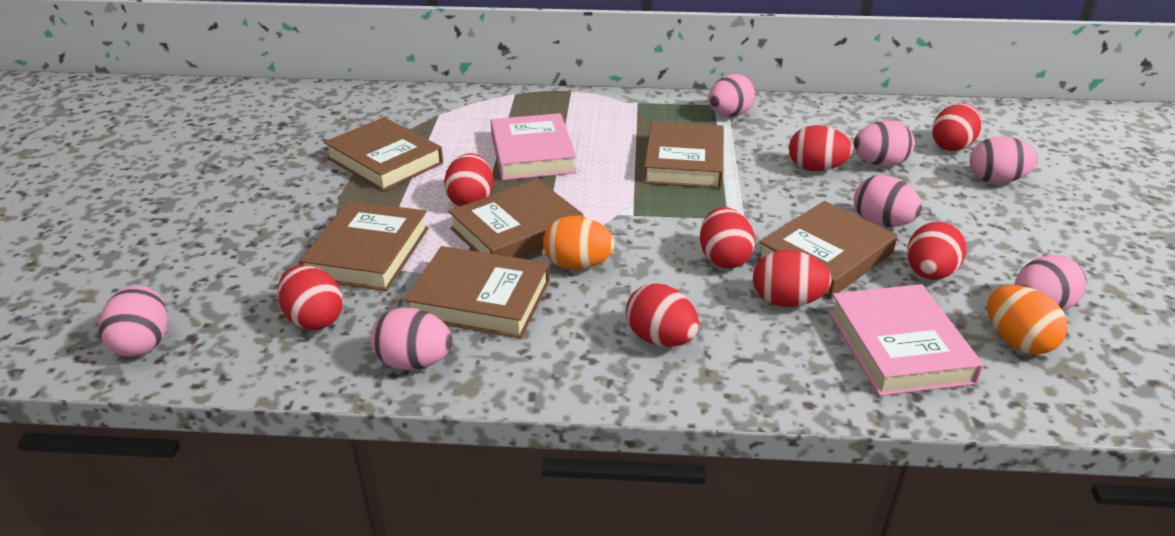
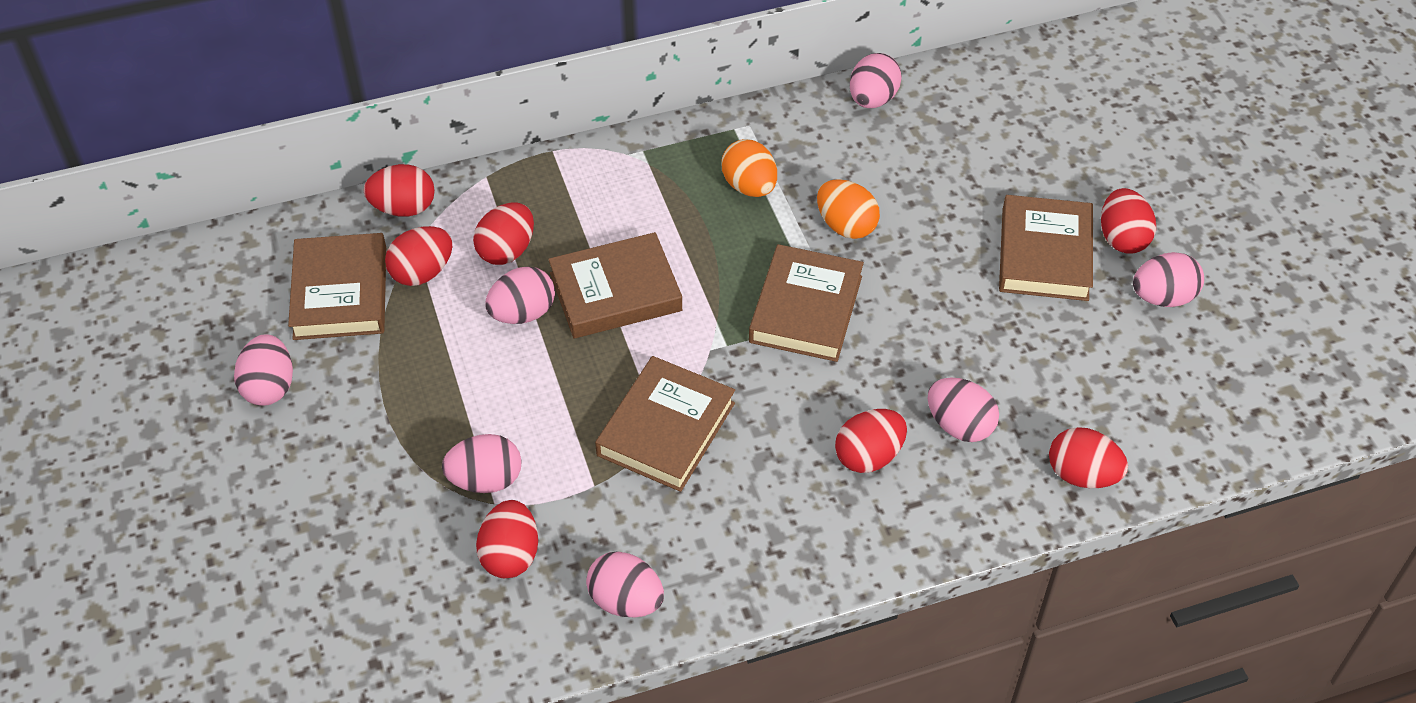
brown book: [299,201,429,291] [324,117,443,192] [405,246,550,338] [448,179,583,258] [644,121,724,188] [757,201,897,299] = 6 -> [288,233,386,340] [548,232,682,338] [595,356,735,492] [749,244,864,362] [999,195,1093,301] = 5
pink book: [491,113,577,180] [829,284,984,396] = 2 -> none = 0
red egg: [277,265,343,330] [444,153,494,207] [626,283,699,347] [700,207,755,269] [753,250,832,307] [789,125,853,171] [907,222,966,280] [932,103,982,151] = 8 -> [363,164,435,217] [385,226,452,286] [473,203,534,265] [476,500,538,578] [835,409,907,473] [1049,427,1128,488] [1101,188,1156,254] = 7

